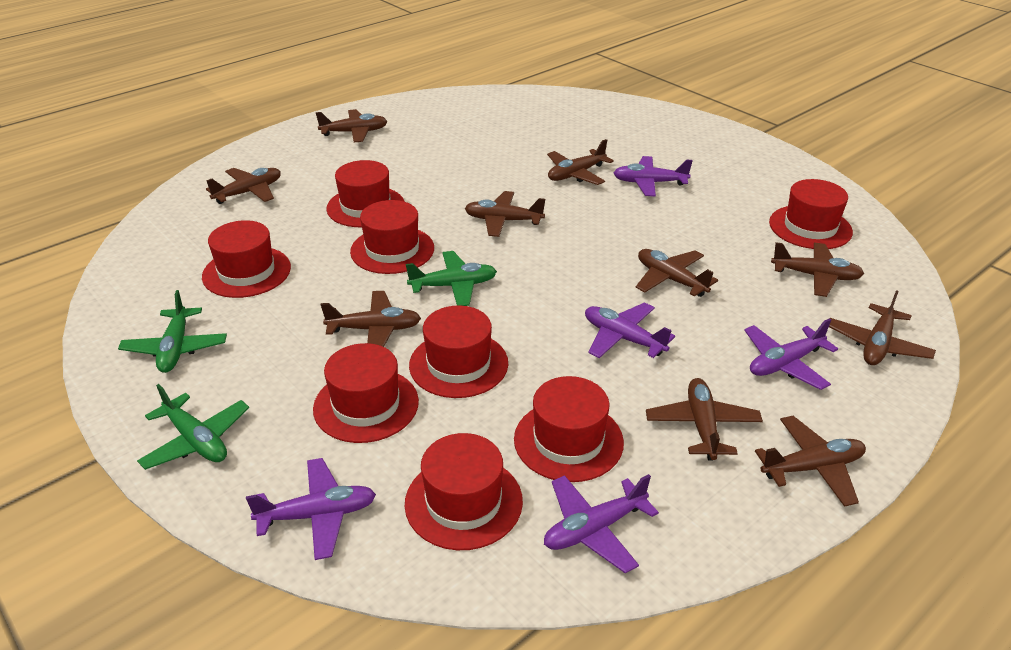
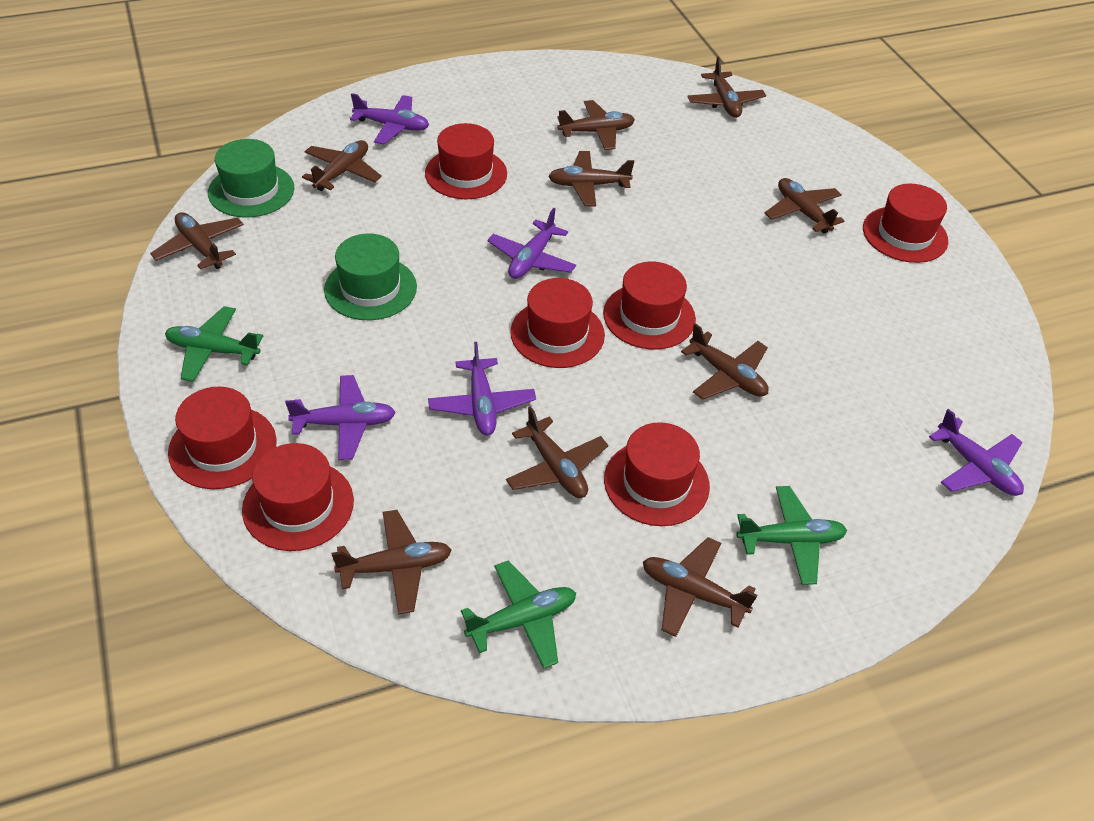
green hat: none = 0 -> [208,139,294,218] [324,234,417,320] = 2
red hat: [202,220,291,298] [313,343,419,443] [326,160,405,227] [350,200,434,274] [405,433,523,550] [409,306,508,398] [514,376,624,482] [769,179,853,249] = 8 -> [168,387,277,489] [242,443,354,551] [425,123,507,199] [510,278,605,368] [603,262,696,349] [604,422,710,526] [863,184,948,263] = 7

